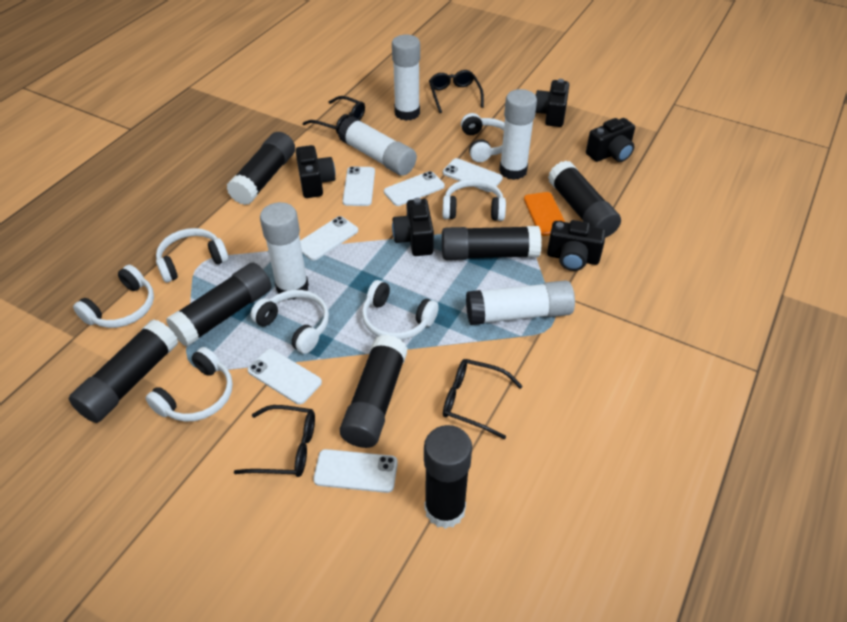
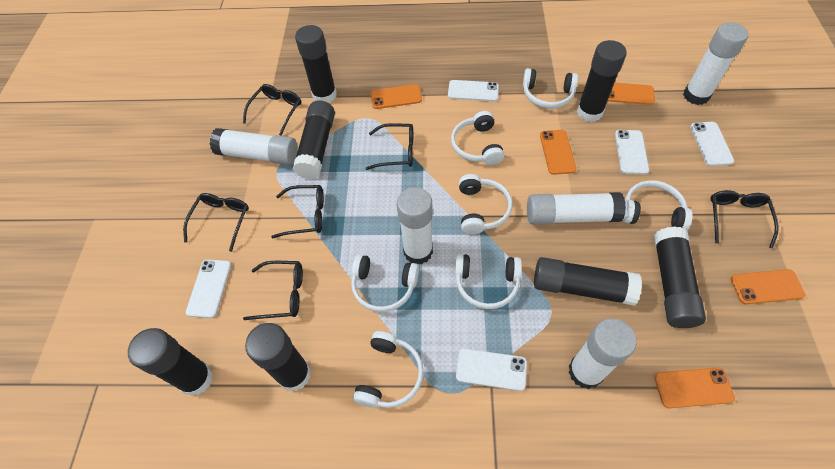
black camera: [296,145,336,198] [392,198,434,256] [536,79,569,127] [547,220,606,271] [586,118,635,162] = 5 -> none = 0
black glasses: [234,405,315,477] [303,96,365,135] [429,70,484,113] [443,359,523,439] = 4 -> [183,193,249,252] [243,84,301,136] [243,261,303,320] [271,185,324,239] [365,123,413,170] [710,190,779,248] = 6
orange phone: [524,192,565,236] = 1 -> [371,84,422,109] [540,130,576,175] [608,83,655,105] [654,367,735,408] [730,269,806,304] = 5
white phone: [248,349,322,404] [300,216,358,261] [313,449,398,493] [343,166,375,206] [384,171,445,206] [443,158,503,192] = 6 -> [186,260,231,318] [448,80,499,102] [456,348,527,391] [615,130,649,175] [690,122,734,166] = 5

